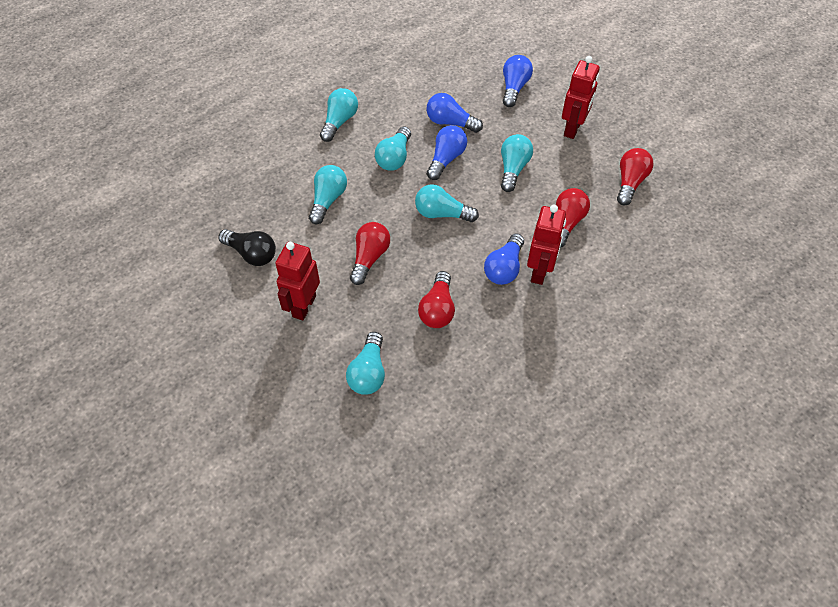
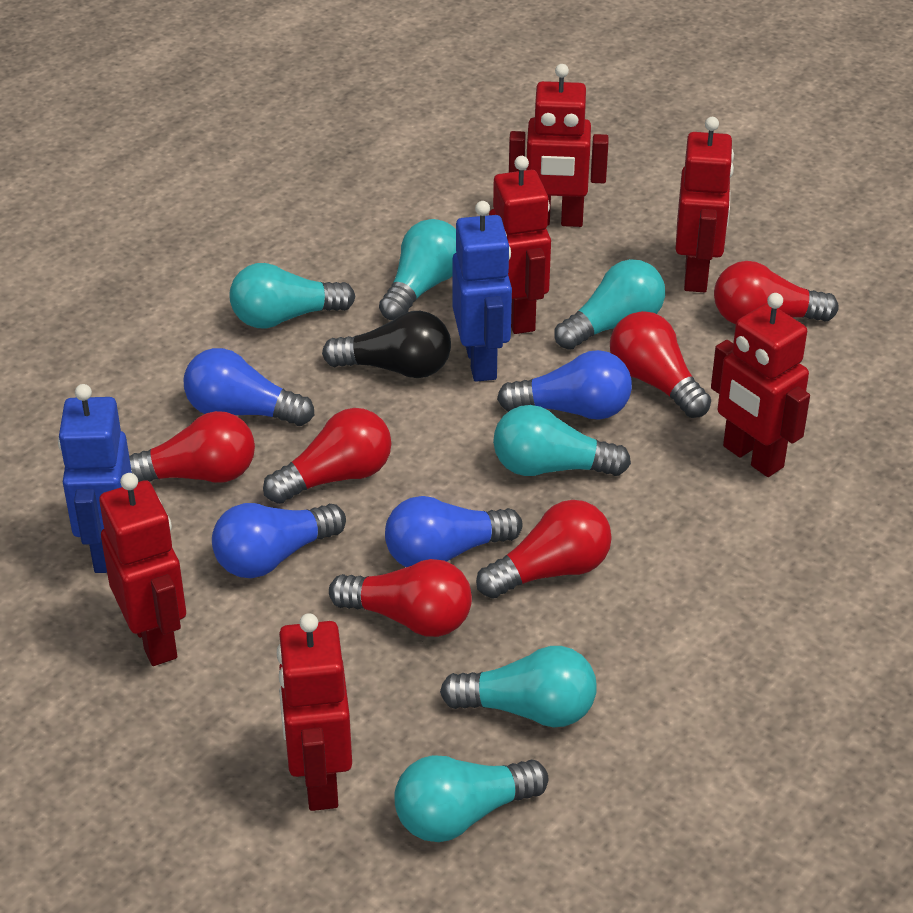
blue robot: none = 0 -> [58,384,132,573] [452,201,512,382] = 2
red light bulb: [350,222,390,285] [418,271,455,328] [556,188,590,248] [617,148,654,205] = 4 -> [129,411,255,483] [263,408,391,504] [329,559,472,637] [476,500,612,599] [610,311,711,418] [714,261,839,325] = 6
red robot: [275,242,320,320] [527,205,566,285] [562,56,600,139] = 3 -> [99,473,186,666] [277,613,352,811] [489,156,551,334] [509,64,609,227] [675,117,734,292] [711,293,810,477] = 6

